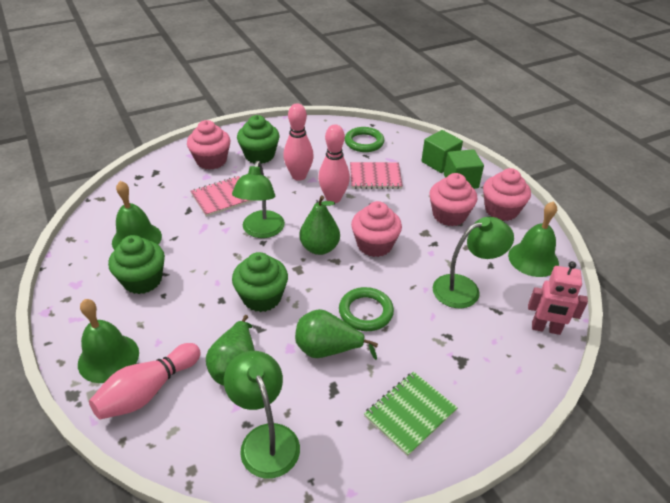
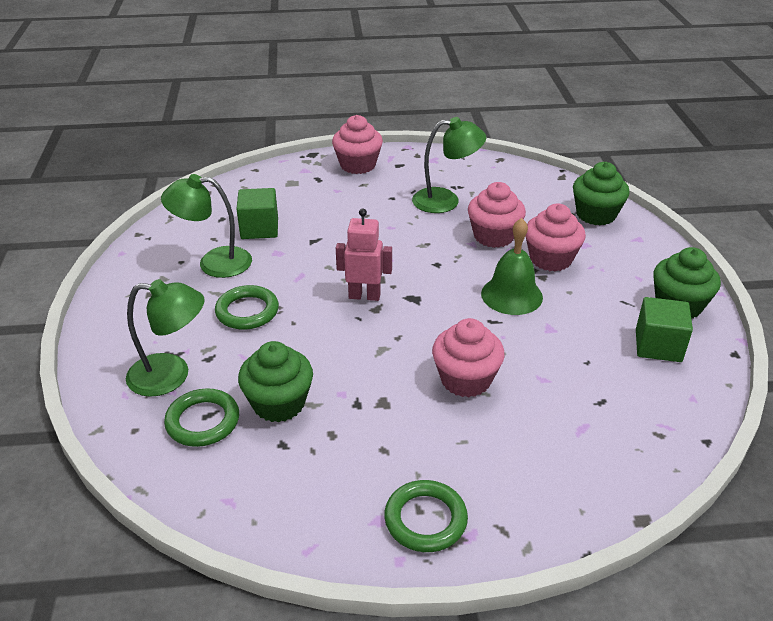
green bell: [78,299,139,383] [112,181,162,250] [508,201,559,277] = 3 -> [481,218,543,315] = 1
green notebook: [364,371,458,457] = 1 -> none = 0
green pear: [206,315,255,386] [295,309,378,360] [299,196,340,255] = 3 -> none = 0
green ring: [339,287,394,331] [345,127,384,152] = 2 -> [164,388,239,447] [215,285,279,330] [384,480,468,552] = 3
pink bowling pin: [89,343,200,420] [283,103,314,181] [318,124,350,203] = 3 -> none = 0
pink notebook: [190,176,255,217] [350,162,403,189] = 2 -> none = 0

